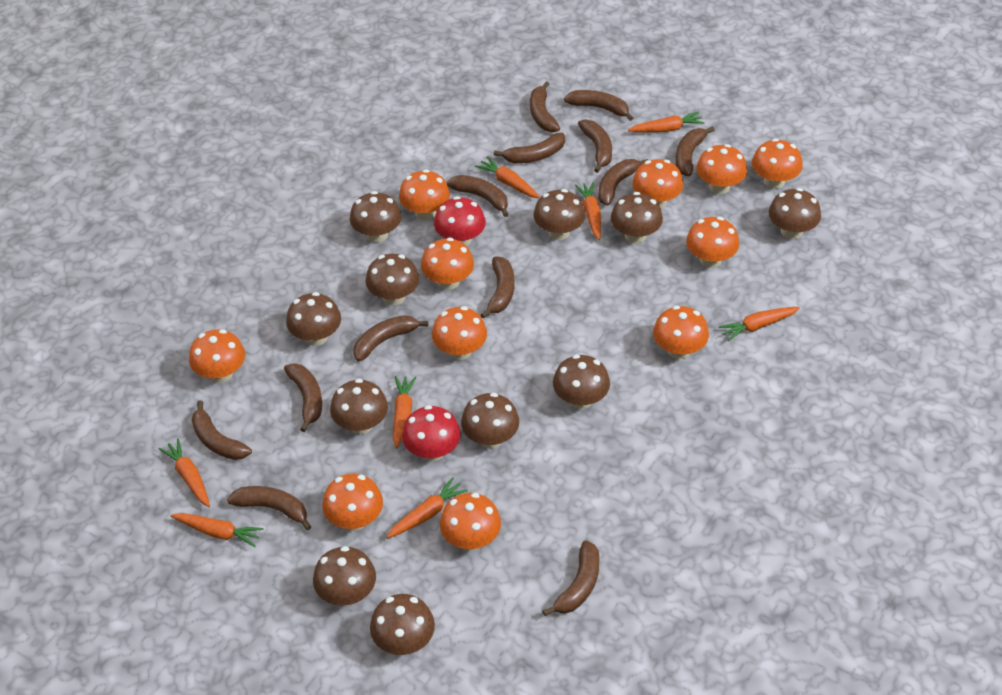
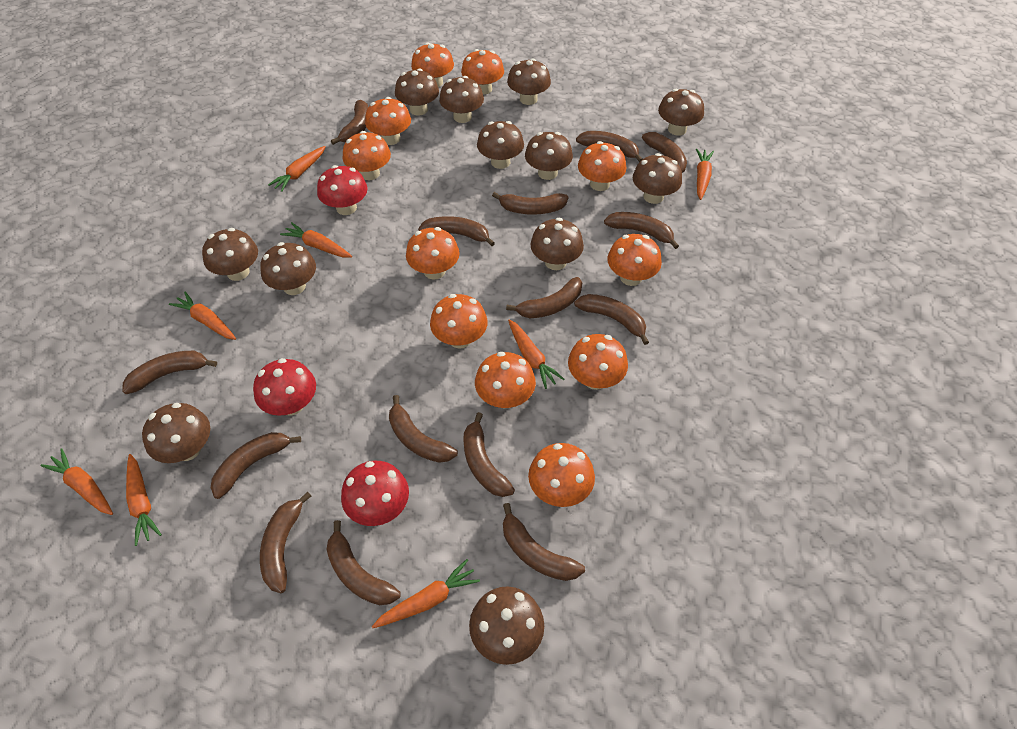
brown banana: [192,400,252,460] [227,486,311,531] [284,363,322,432] [353,315,428,361] [446,175,509,217] [480,256,515,319] [494,132,565,163] [530,81,560,132] [543,540,600,616] [564,90,633,121] [578,119,612,173] [598,159,648,206] [675,126,714,176] = 13 -> [122,351,217,394] [211,432,301,499] [260,492,311,593] [326,520,401,605] [331,100,368,145] [389,395,458,463] [418,216,495,246] [463,412,515,497] [492,192,568,215] [503,503,585,581] [506,277,582,318] [574,294,649,345] [576,131,643,162] [604,212,679,249] [642,132,687,173] = 15
brown mushroom: [286,292,341,346] [313,546,376,606] [330,379,388,435] [350,191,401,243] [366,254,419,305] [370,594,435,655] [461,393,519,448] [533,189,585,240] [553,355,610,409] [611,192,663,243] [769,188,821,239] = 11 -> [142,403,210,463] [202,228,258,281] [260,242,316,295] [395,68,439,116] [439,76,484,123] [469,586,544,665] [477,121,524,169] [507,58,551,105] [525,132,573,180] [531,218,584,270] [633,153,682,204] [658,89,704,136] = 12
red mushroom: [402,405,461,461] [434,196,486,246] = 2 -> [253,358,316,416] [317,165,368,215] [341,461,409,526] = 3

